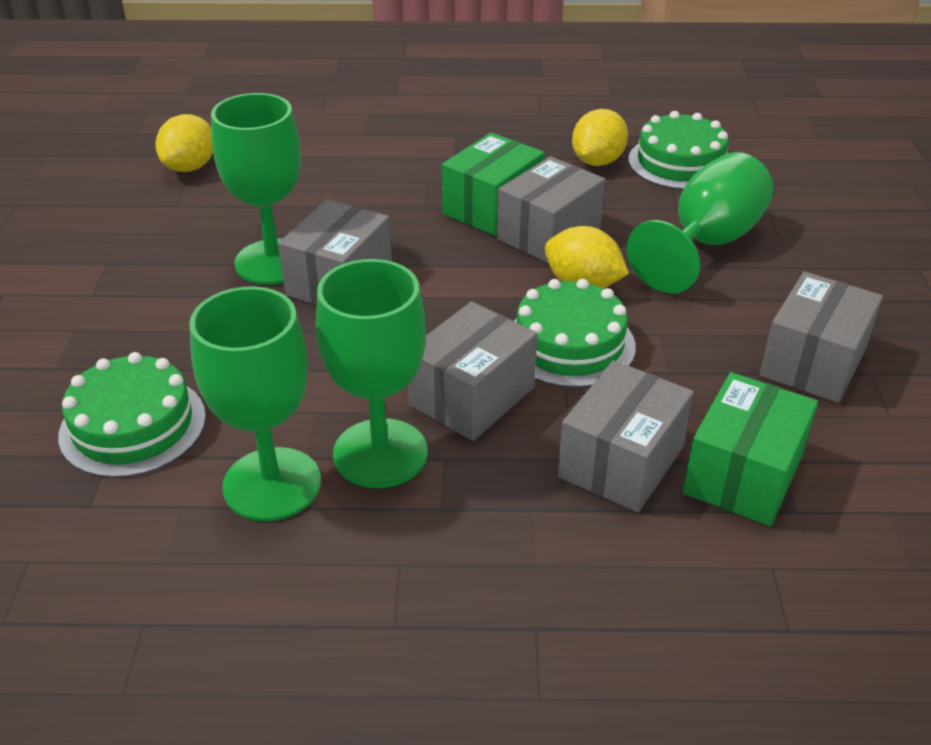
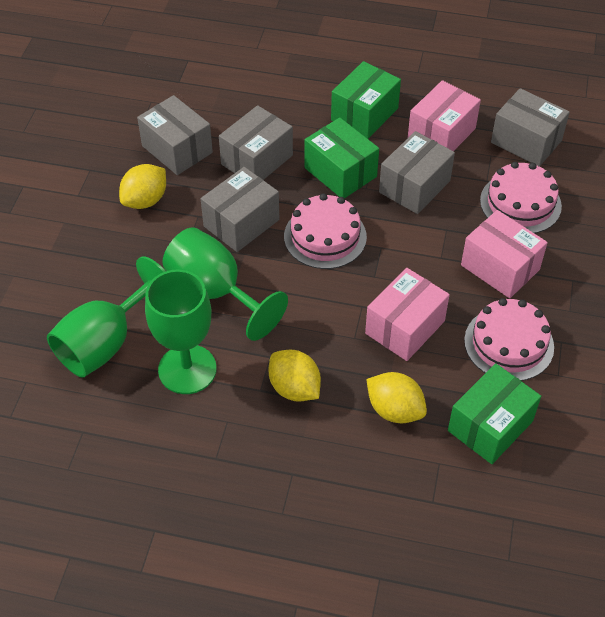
green box: [442,133,545,236] [683,372,818,526] = 2 -> [305,117,379,198] [331,61,401,139] [448,363,541,464] = 3
green cake: [58,352,206,478] [514,279,636,388] [628,111,729,190] = 3 -> none = 0
green goblet: [189,286,321,521] [211,93,301,285] [316,259,428,488] [627,152,774,294] = 4 -> [47,256,166,378] [145,270,217,394] [162,227,288,341] = 3
pink box: none = 0 -> [365,268,450,361] [408,80,481,151] [461,210,548,298] = 3
pink cake: none = 0 -> [284,193,367,269] [464,298,554,381] [480,162,562,233] = 3

